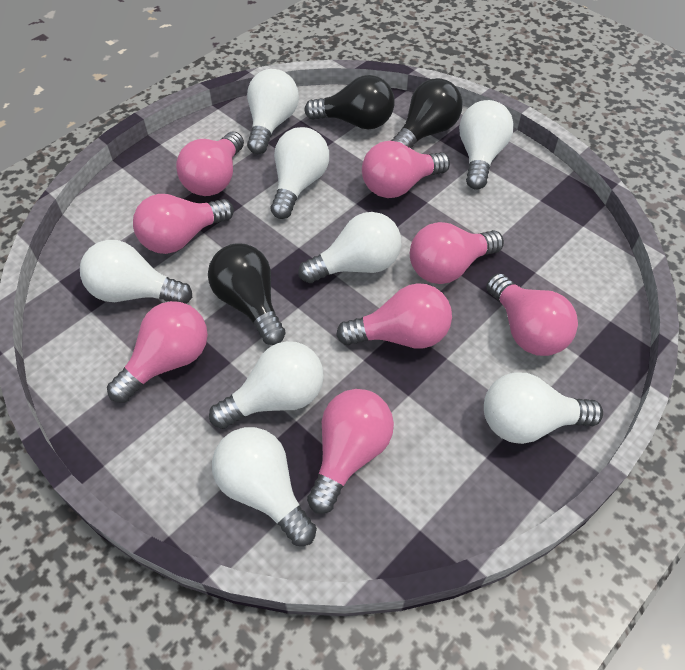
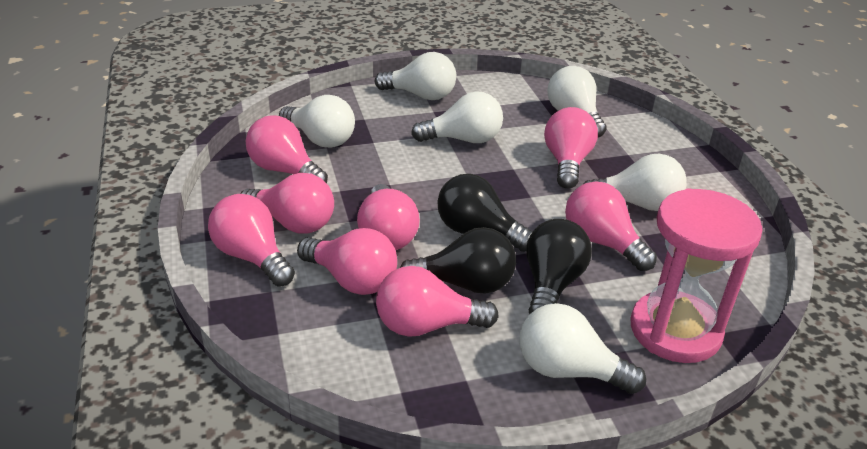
pink hourglass: none = 0 -> [631,188,762,363] = 1
white light bulb: [80,240,192,304] [209,341,324,429] [212,427,317,546] [247,69,299,154] [271,127,329,219] [298,212,401,283] [459,100,514,190] [484,372,603,444] = 8 -> [279,95,355,148] [375,52,456,100] [411,91,503,143] [519,303,646,394] [547,66,607,137] [584,154,687,211] = 6

